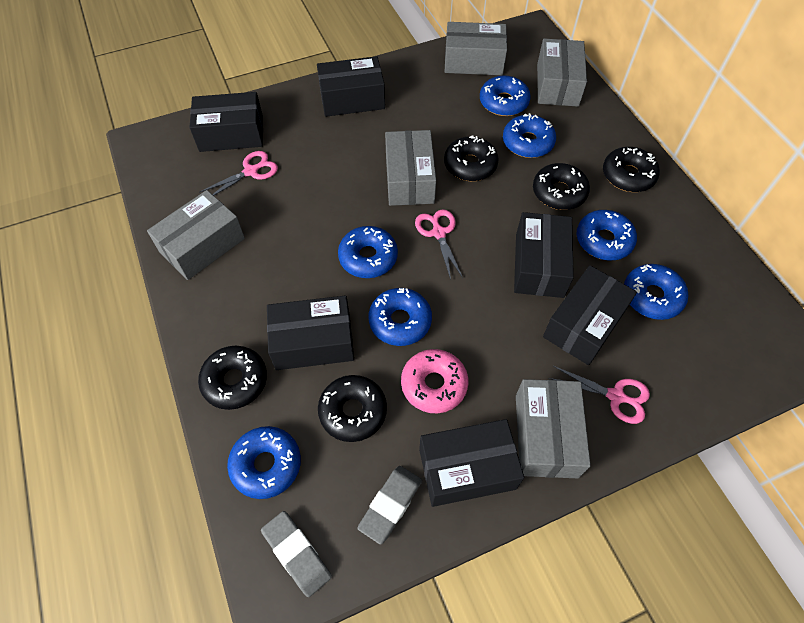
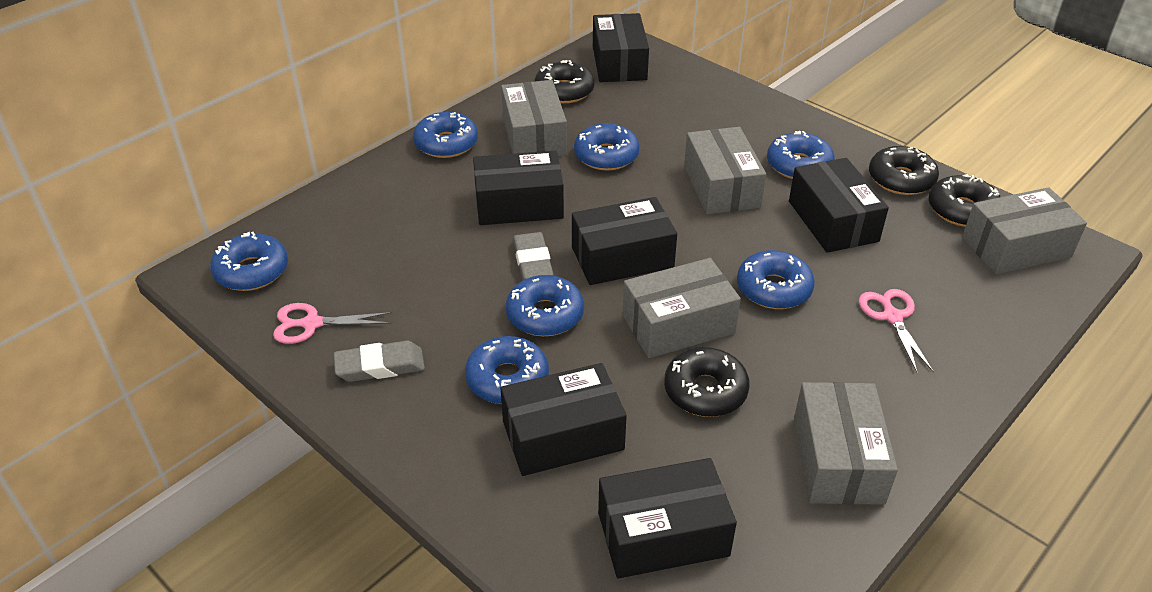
black donut: [198,346,267,410] [318,375,387,442] [444,135,499,181] [533,163,590,210] [603,147,660,192] = 5 -> [534,60,595,103] [664,347,750,417] [869,146,939,195] [929,174,1000,227] = 4
pink donut: [401,349,468,413] = 1 -> none = 0
pink scissors: [199,151,278,196] [415,209,463,280] [549,366,650,424] = 3 -> [273,303,392,344] [859,289,934,373] = 2

